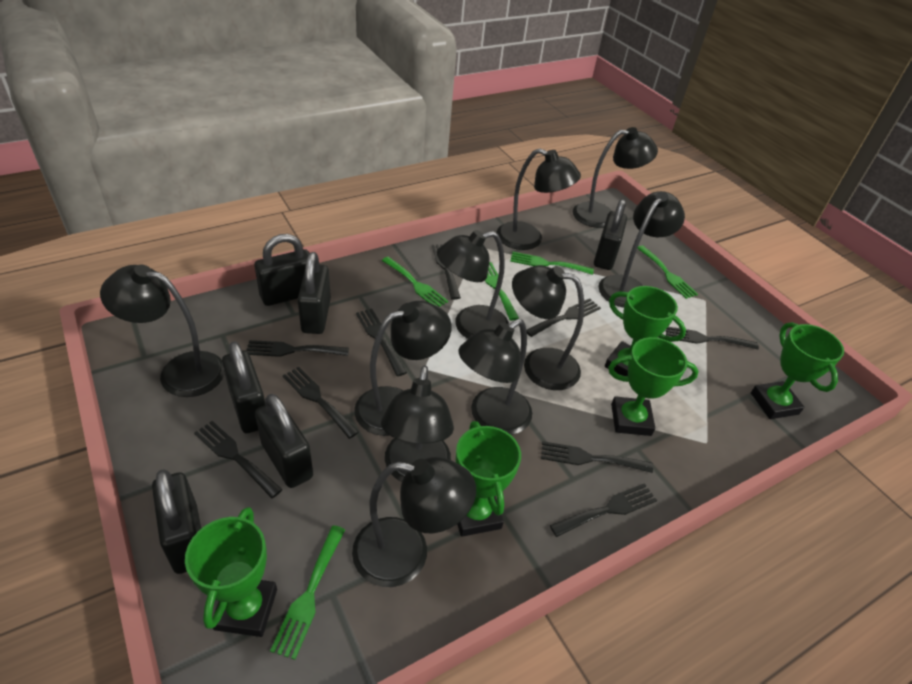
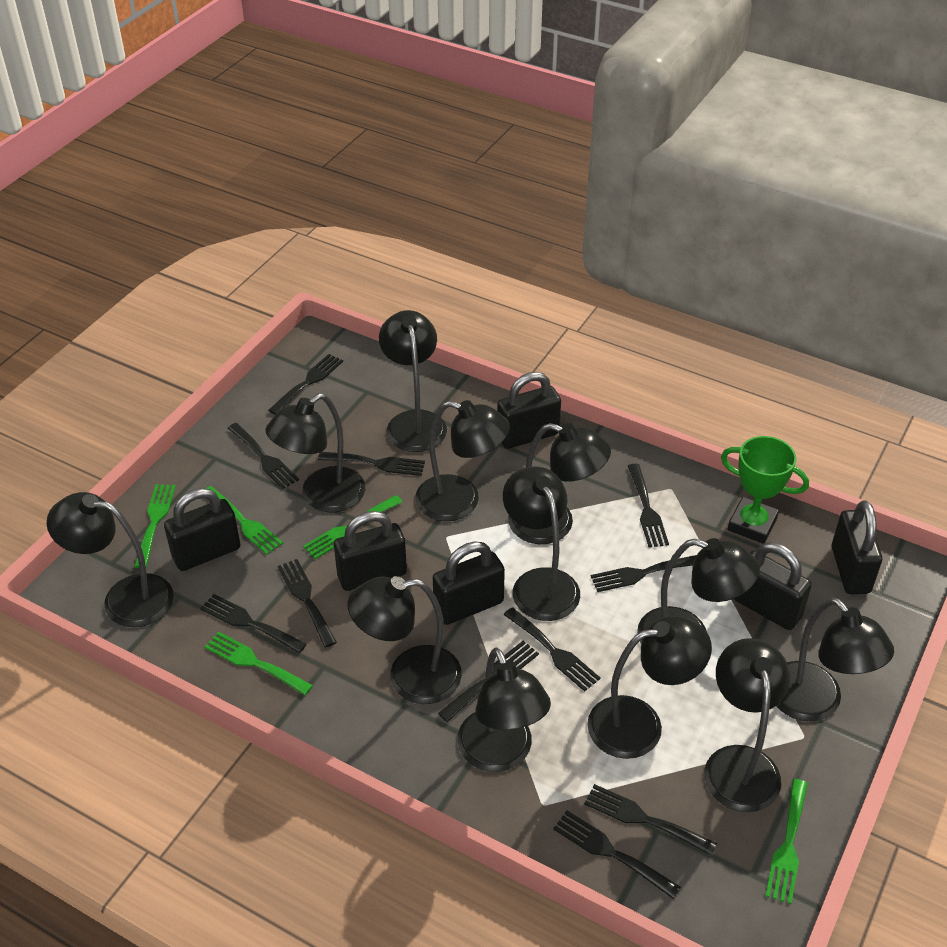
black fork: [194,421,283,498] [246,340,349,357] [283,367,359,439] [356,309,407,376] [432,244,461,300] [526,299,601,337] [541,441,653,473] [550,483,657,537] [666,327,759,350] = 9 -> [200,594,307,653] [228,423,299,489] [268,354,343,415] [278,559,337,648] [318,452,425,476] [438,641,539,722] [503,607,601,692] [553,810,681,899] [584,784,717,856] [591,555,696,592] [628,464,669,548] = 11
black lamp: [100,265,225,397] [352,457,476,587] [354,301,452,436] [381,366,454,482] [437,230,509,339] [459,319,532,435] [496,148,581,250] [512,265,584,390] [573,127,658,228] [598,191,685,308] = 10 -> [46,492,174,627] [265,393,365,512] [348,576,462,704] [379,310,447,452] [415,400,510,521] [457,647,551,772] [503,467,580,621] [508,423,611,544] [587,616,712,759] [637,538,760,644] [704,638,790,812] [776,598,894,721] = 12
green trophy: [185,507,277,637] [456,421,521,537] [605,286,686,376] [608,337,699,436] [751,322,844,419] = 5 -> [721,436,809,544] = 1

